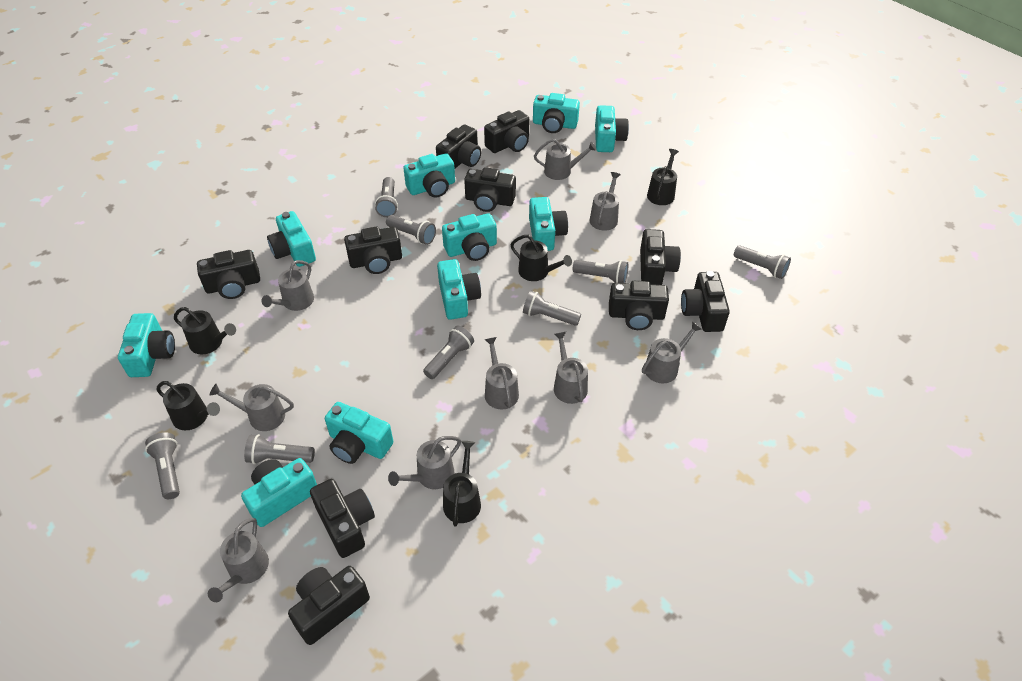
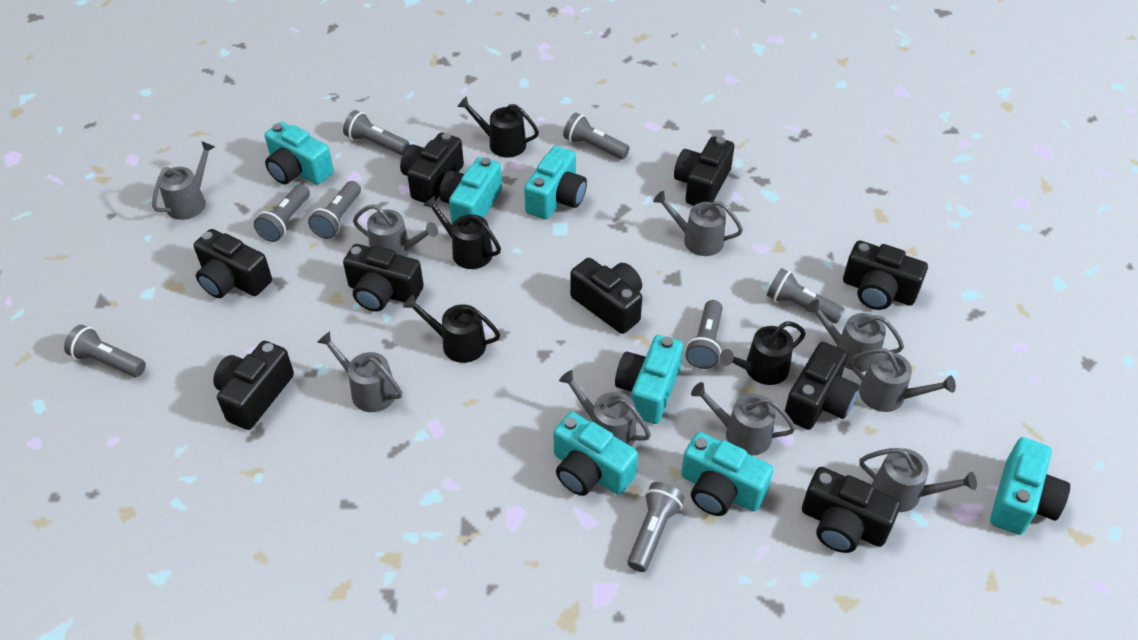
black camera: [197,250,260,299] [288,566,370,645] [310,479,375,558] [344,226,402,274] [436,125,481,169] [464,167,516,212] [484,110,529,153] [609,281,669,330] [640,229,681,285] [681,271,730,332] = 10 -> [194,229,272,298] [213,341,294,430] [343,244,424,312] [400,132,464,203] [570,258,642,334] [674,137,734,205] [785,342,859,430] [802,467,901,553] [843,240,928,310] = 9
black watering can: [157,381,220,430] [174,307,236,354] [443,441,481,526] [510,235,572,281] [647,149,679,205] = 5 -> [403,295,500,363] [423,196,501,269] [458,96,539,157] [720,322,806,385] = 4
turquoise camera: [118,313,175,377] [241,458,317,527] [267,211,316,267] [325,402,393,464] [403,153,455,197] [437,259,481,320] [442,213,497,261] [529,197,568,251] [533,93,580,133] [595,105,629,152] = 10 -> [265,122,334,185] [439,157,502,225] [524,146,587,219] [553,412,638,496] [615,335,683,424] [681,432,773,516] [990,437,1070,535] = 7

